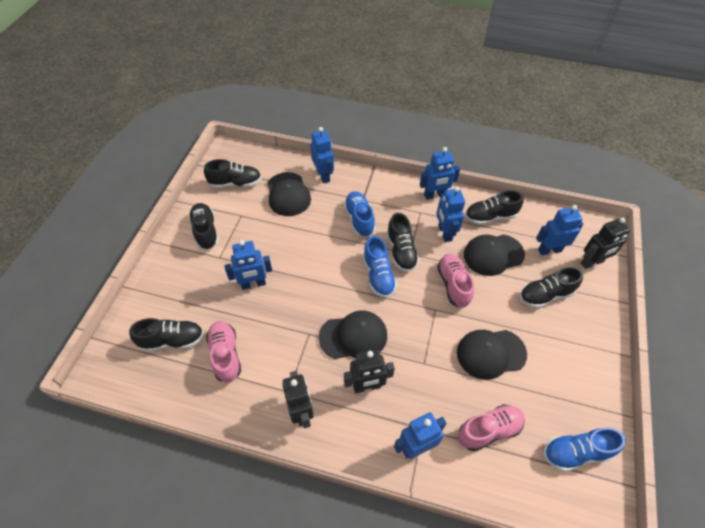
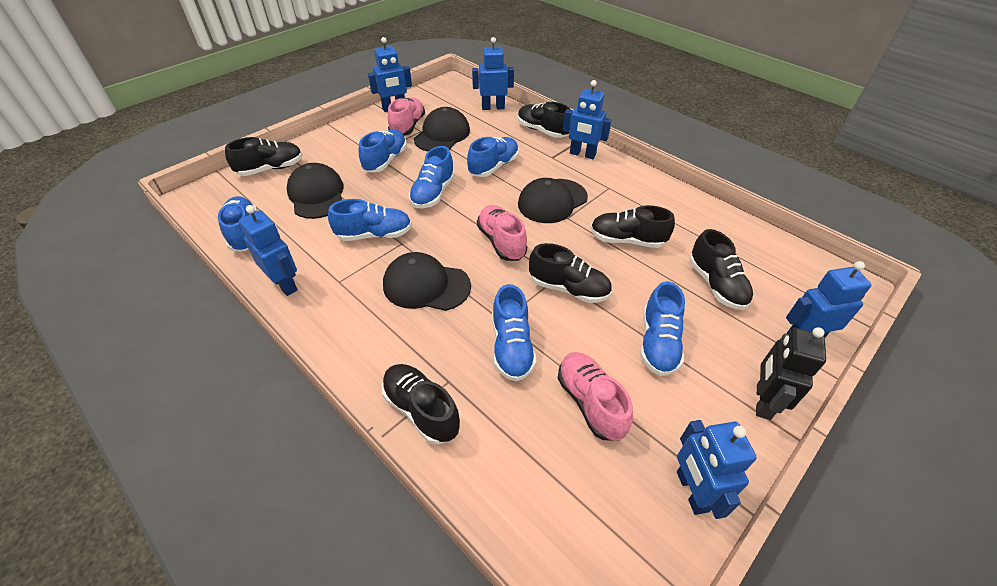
black robot: [283,371,314,428] [344,349,395,393] [581,218,630,269] = 3 -> [756,327,826,420] = 1
blue shoe: [344,191,375,237] [363,236,397,298] [544,427,626,472] = 3 -> [218,196,257,251] [328,199,412,241] [359,130,407,172] [409,146,455,208] [467,137,519,177] [492,284,536,381] [640,282,685,376] = 7

